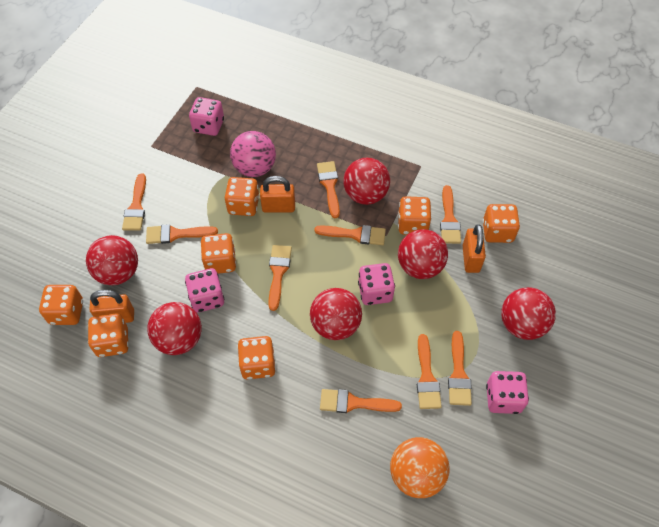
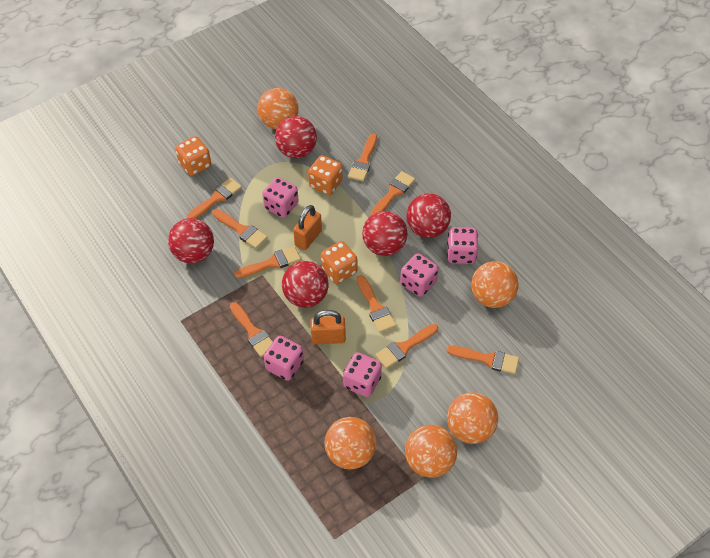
orange ball: [390,437,450,498] = 1 -> [257,88,299,129] [324,417,376,469] [405,425,457,478] [447,392,498,444] [471,261,519,308] = 5
orange dice: [39,285,83,325] [88,313,129,357] [201,233,236,274] [225,177,259,216] [238,336,276,379] [398,196,432,235] [483,204,520,243] = 7 -> [175,136,211,176] [308,155,343,195] [321,241,357,284] = 3
orange padlock: [89,290,134,323] [260,176,295,213] [462,224,486,273] = 3 -> [293,205,322,250] [310,310,346,345] = 2
pink ball: [230,131,276,177] = 1 -> none = 0
pink dice: [185,268,224,312] [189,97,224,136] [358,263,395,305] [486,371,529,414] = 4 -> [262,177,299,218] [264,336,304,381] [343,352,382,397] [400,253,438,297] [447,227,478,264] = 5
red ball: [86,235,138,286] [147,302,202,355] [310,288,362,340] [344,158,390,205] [398,229,448,279] [501,287,556,340] = 6 -> [168,218,214,264] [275,116,317,158] [282,261,328,308] [362,211,407,256] [406,193,451,238] = 5

